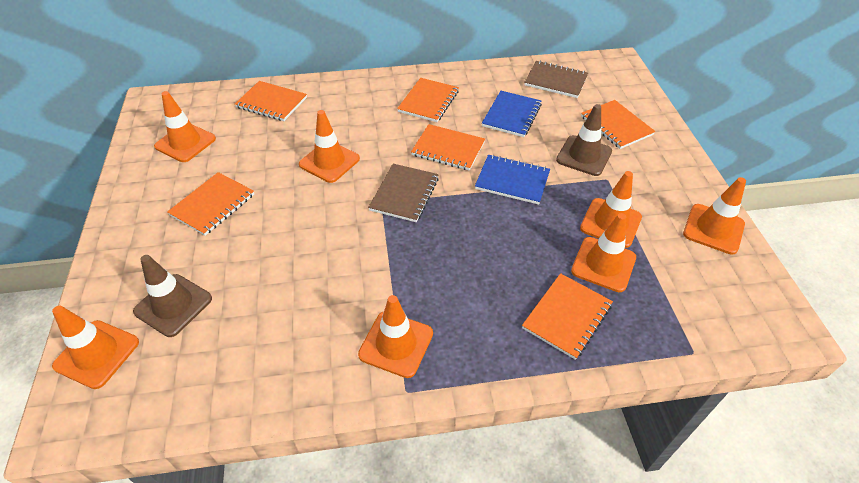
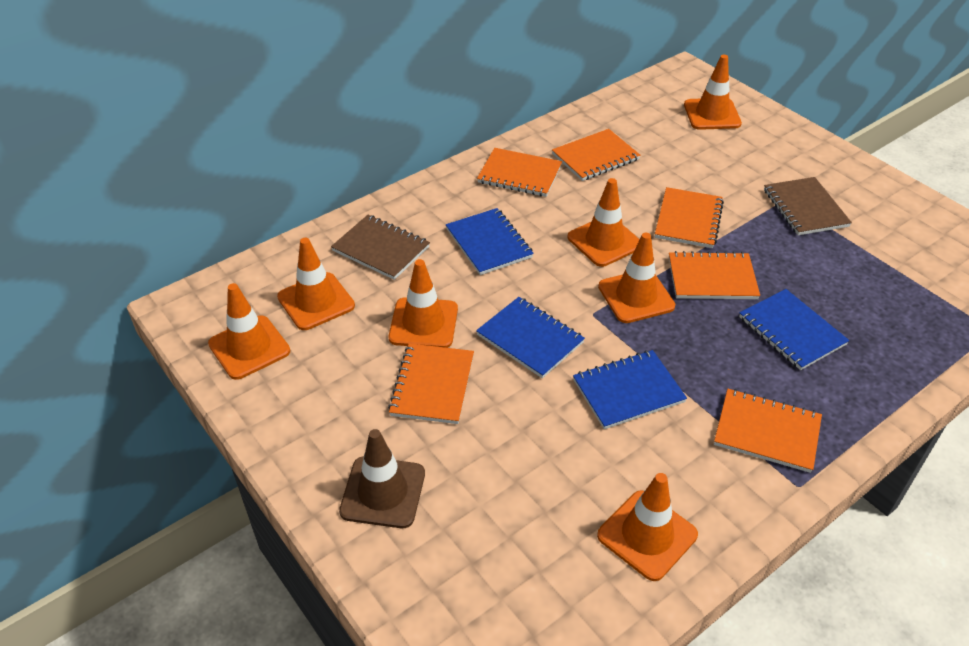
blue notebook: [475,155,550,205] [482,91,542,137] = 2 -> [446,208,534,275] [476,297,585,378] [573,350,687,429] [739,289,849,370] = 4
brown traffic cone: [133,255,212,337] [556,104,612,176] = 2 -> [339,429,425,528] = 1

